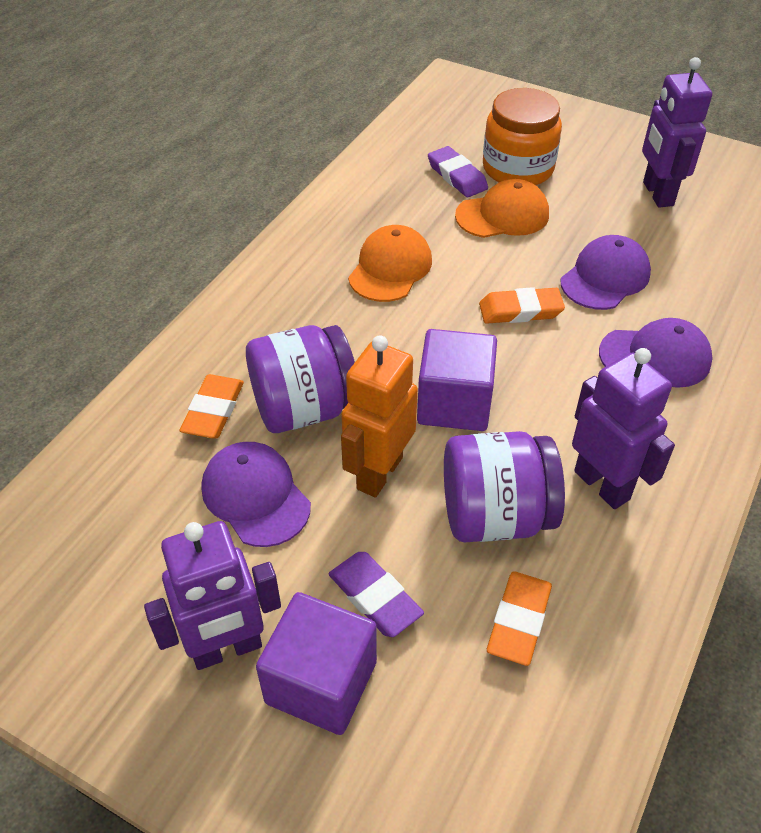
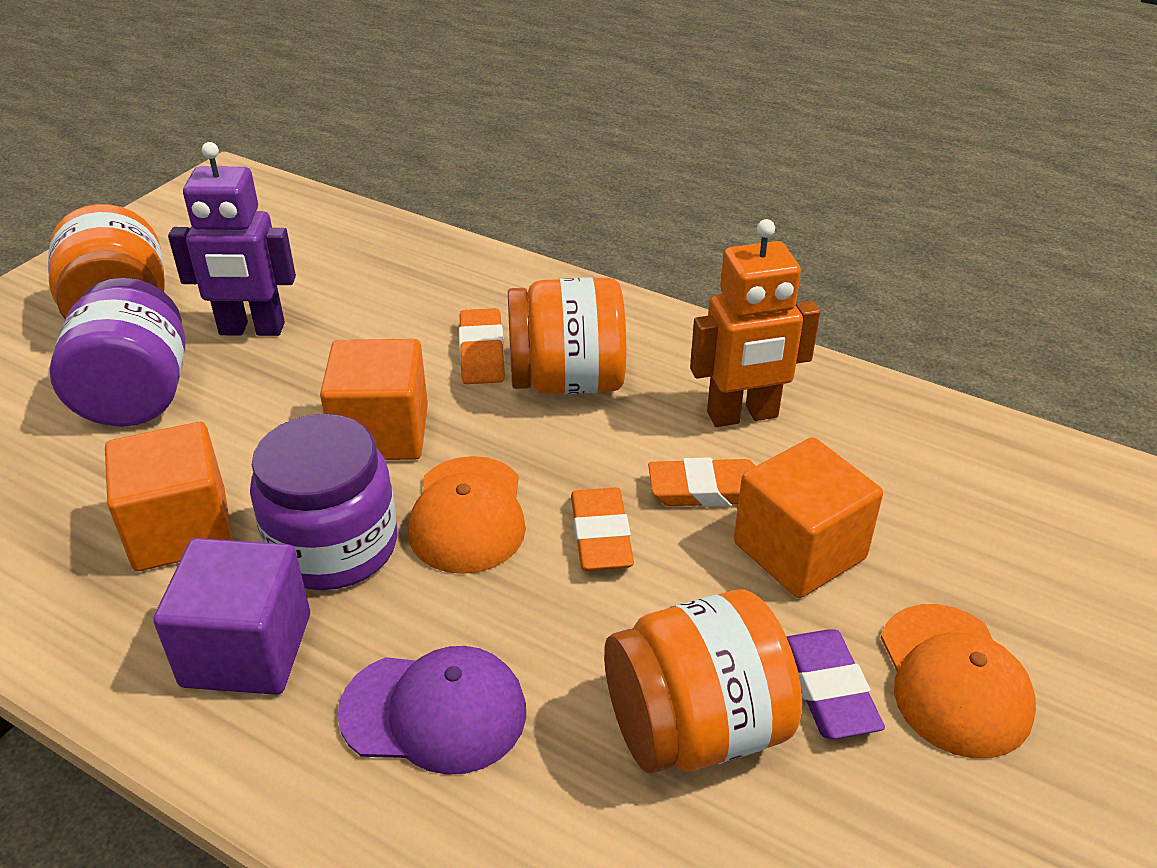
orange cube: none = 0 -> [105,422,233,571] [320,339,428,460] [734,437,883,598] = 3
orange jar: [483,88,562,185] = 1 -> [48,204,165,319] [508,277,626,394] [604,590,802,773] = 3
purple cap: [201,442,311,547] [561,235,651,310] [599,318,713,388] = 3 -> [337,646,526,775] = 1
purple cube: [256,592,377,735] [417,329,497,431] = 2 -> [153,538,310,695] = 1
purple eraser: [328,552,424,637] [428,146,488,197] = 2 -> [786,629,885,739] = 1
purple robot: [144,521,281,670] [572,348,675,509] [642,57,712,208] = 3 -> [168,142,296,336] = 1

